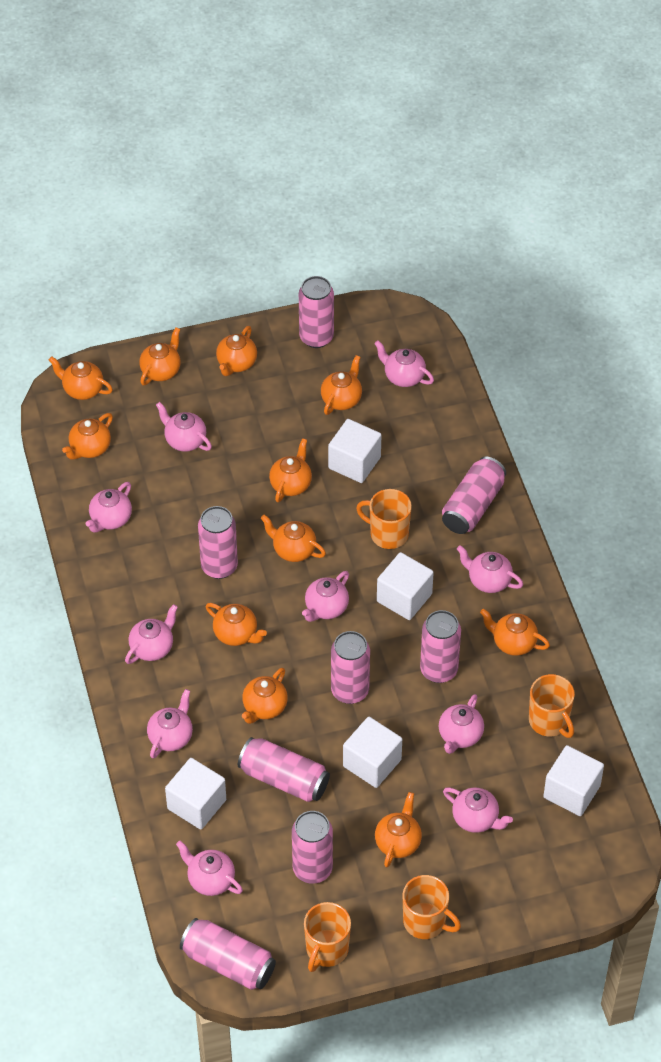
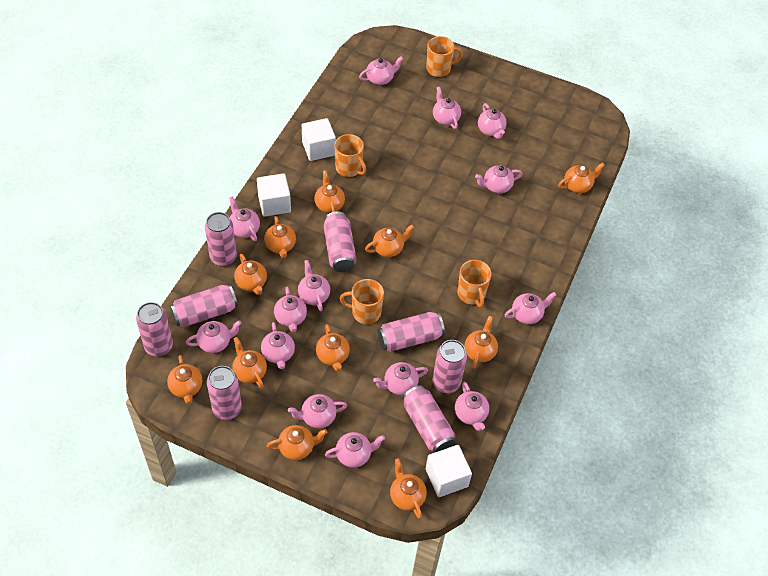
pink teapot: [86,482,132,533] [125,604,178,664] [147,689,193,758] [156,402,212,452] [176,841,243,896] [302,571,349,622] [374,340,434,387] [439,694,484,754] [443,788,513,833] [457,545,523,593] = 10 -> [186,321,242,353] [229,196,260,241] [261,322,295,369] [274,287,307,332] [288,394,347,428] [298,260,330,311] [325,432,385,468] [359,56,403,85] [373,362,428,395] [433,87,461,129] [455,382,489,431] [475,165,522,193] [478,103,507,139] [505,292,557,324] = 14
white cube: [165,758,226,830] [328,419,381,483] [343,717,402,788] [377,552,434,620] [543,745,604,816] = 5 -> [257,173,291,217] [302,118,336,161] [426,445,472,497] = 3

